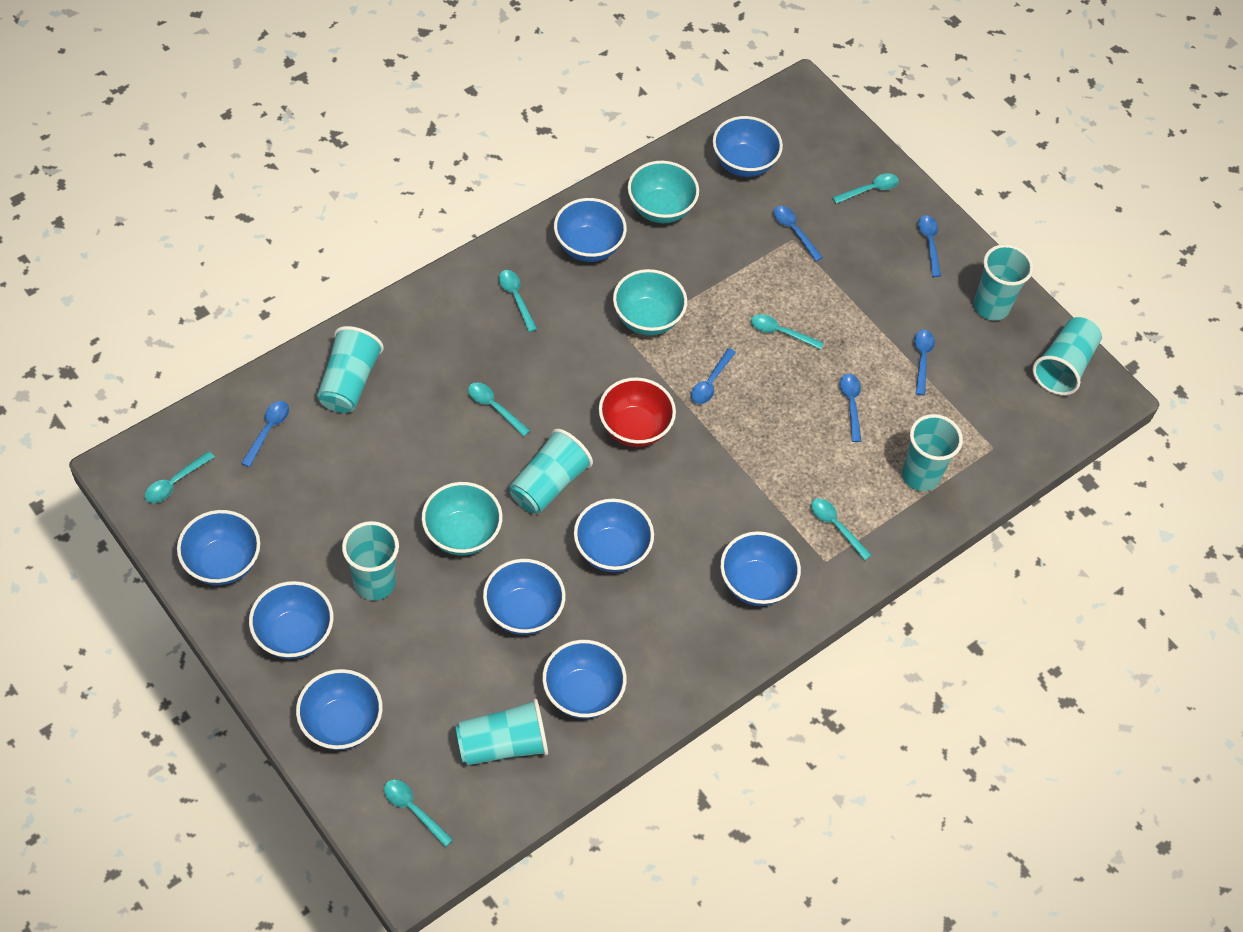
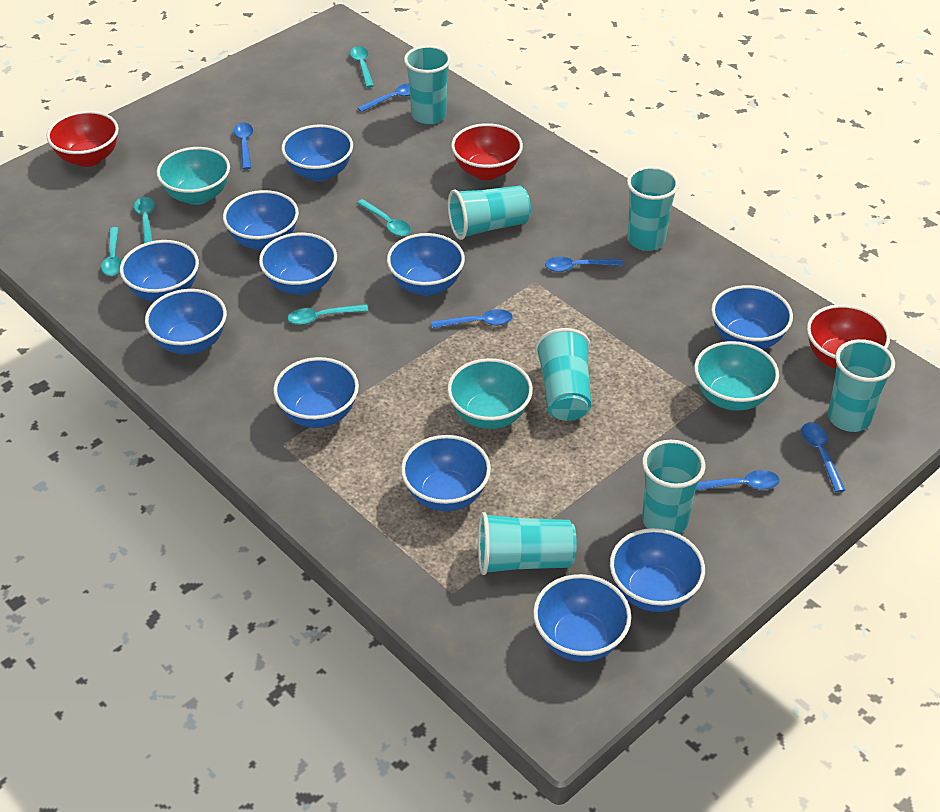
blue bowl: [177,510,260,585] [249,581,334,659] [296,669,383,750] [483,559,566,635] [542,640,627,719] [554,198,627,262] [574,499,654,572] [713,116,783,177] [720,531,801,606] = 9 -> [120,240,199,302] [145,289,227,355] [223,190,299,251] [259,233,337,295] [273,357,359,428] [281,124,353,181] [387,233,465,296] [401,435,491,511] [533,574,631,662] [610,528,705,612] [711,285,793,350] = 11
red bowl: [599,377,676,447] = 1 -> [46,111,119,167] [451,123,523,180] [807,304,890,369] = 3
turquoise spoon: [145,451,214,503] [384,779,453,847] [468,382,530,436] [499,270,537,332] [751,314,824,350] [811,498,871,560] [832,173,899,204] = 7 -> [101,227,122,276] [134,197,155,243] [288,304,369,325] [350,46,374,88] [357,199,411,236] = 5

